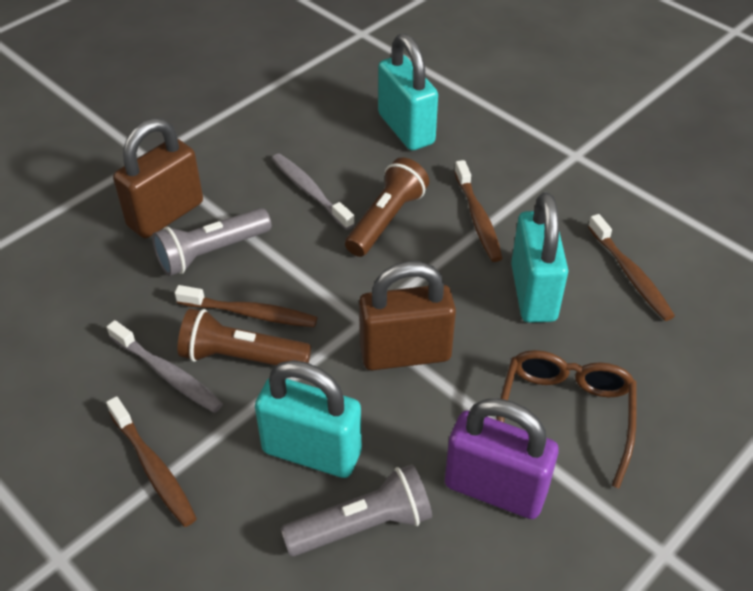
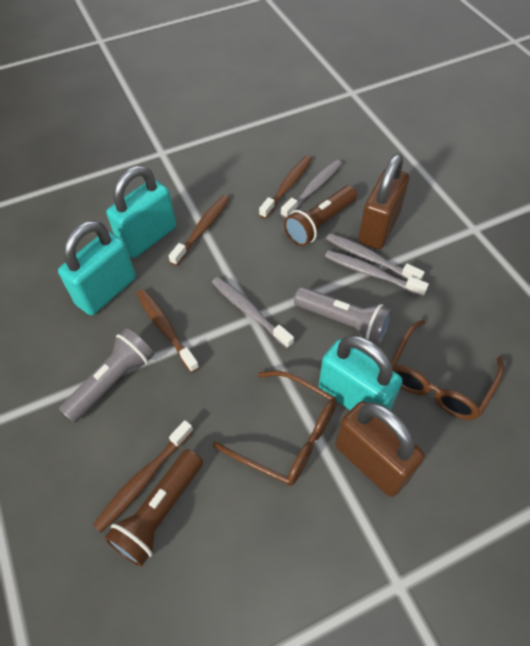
brown glasses: [496,350,637,488] = 1 -> [213,370,337,486] [391,320,504,420] = 2
grey toothbrush: [107,320,223,413] [272,153,355,230] = 2 -> [212,277,294,349] [281,160,342,218] [325,250,429,296] [326,233,425,280] = 4
purple padlock: [445,398,559,519] = 1 -> none = 0

